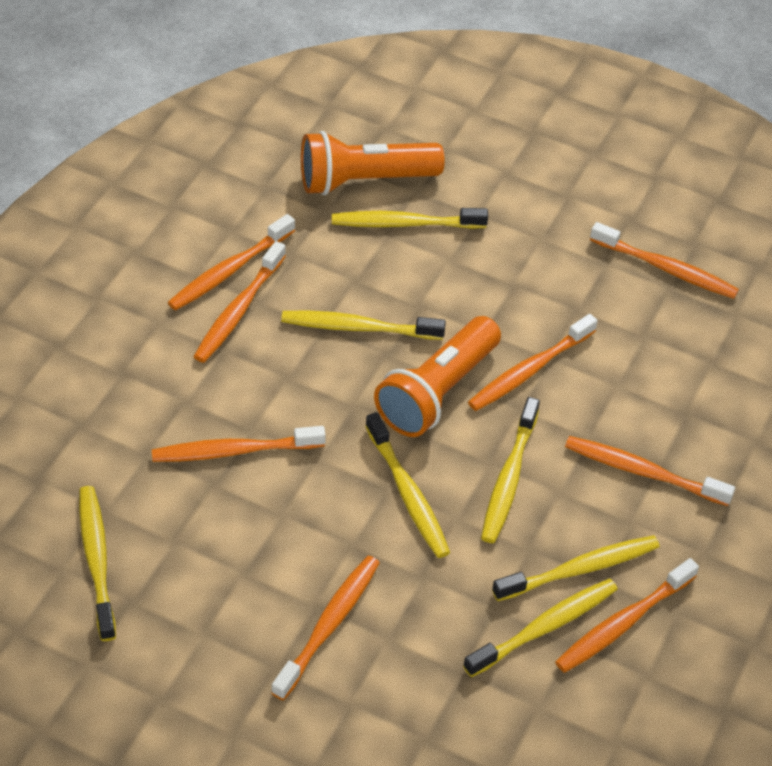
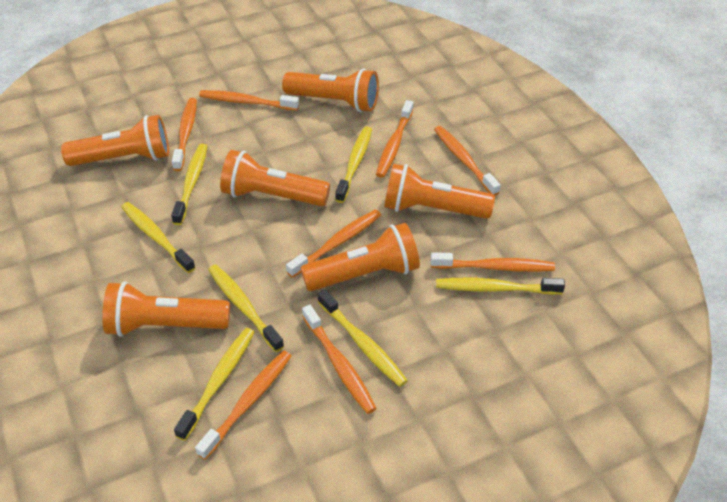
orange flashlight: [301,131,445,195] [374,316,501,437] = 2 -> [61,115,169,166] [102,281,230,337] [220,150,330,206] [282,68,379,112] [301,223,420,291] [384,163,495,219] = 6

